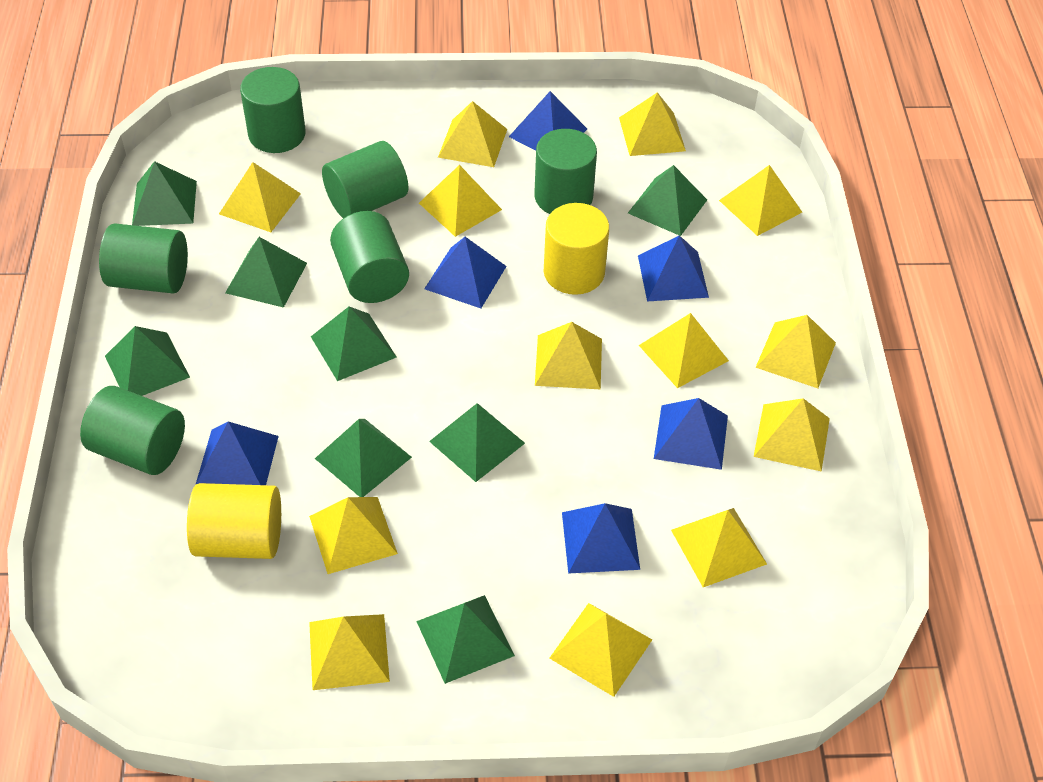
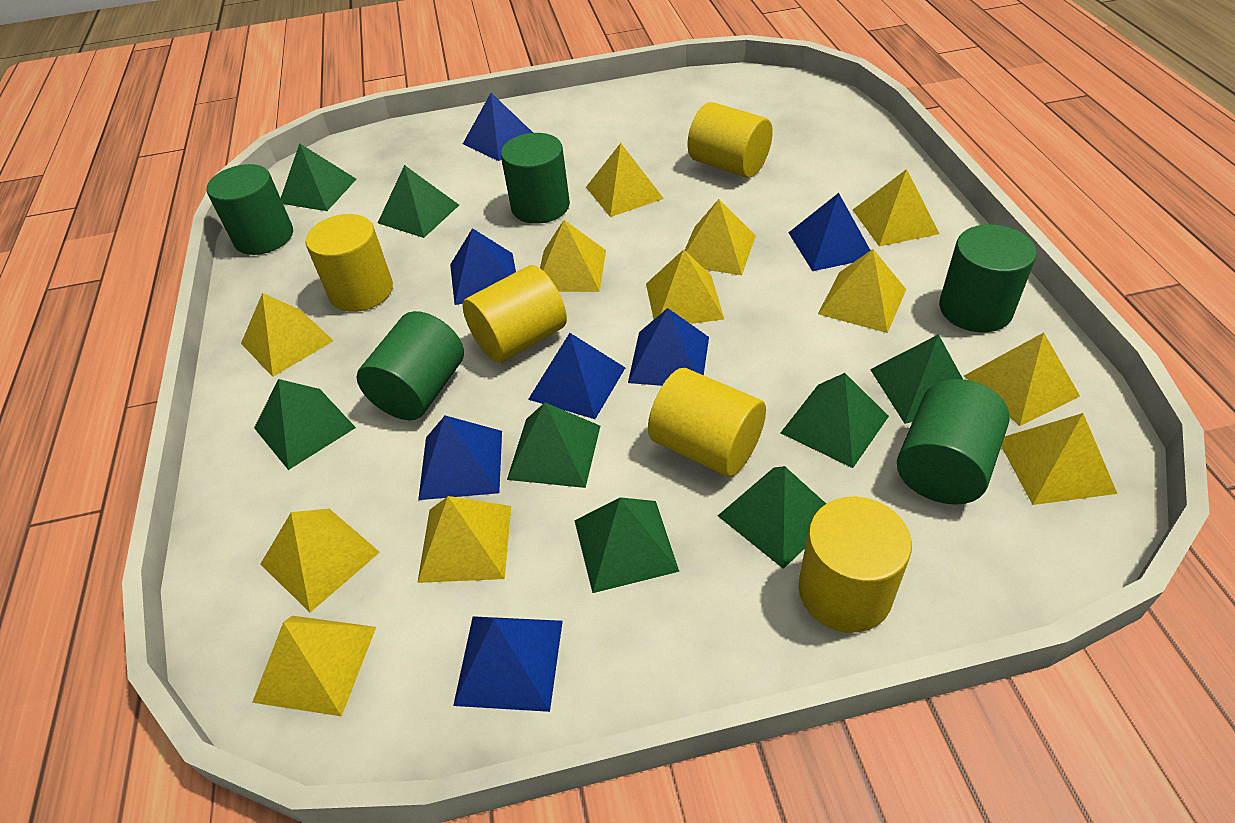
blue pyramid: [195,421,279,485] [424,237,507,309] [509,91,587,150] [562,503,640,574] [638,235,709,302] [654,398,728,470] = 6 -> [418,415,502,500] [450,228,516,305] [453,616,563,712] [463,93,533,161] [528,333,625,419] [628,308,709,386] [788,193,870,271] = 7
green cylinder: [80,386,185,475] [99,223,188,294] [240,67,306,153] [322,141,408,218] [330,211,409,303] [534,129,597,214] = 6 -> [207,164,293,255] [357,311,464,420] [501,133,570,224] [897,379,1010,505] [939,225,1036,332] = 5
yellow cylinder: [187,483,281,559] [544,203,609,295] = 2 -> [306,214,393,312] [462,265,567,363] [648,368,766,477] [688,102,773,178] [798,497,912,633] = 5
yellow pyramid: [219,162,301,232] [309,497,398,574] [309,614,390,690] [419,165,502,237] [438,101,507,167] [535,322,602,389] [549,603,652,697] [619,92,686,156] [639,313,729,388] [671,508,767,587] [719,165,802,236] [754,398,830,472] [755,315,836,388] = 13 -> [241,293,334,377] [252,616,376,716] [260,509,380,612] [417,496,511,583] [540,220,606,292] [586,143,664,217] [646,249,724,324] [685,199,756,275] [818,249,906,333] [853,169,940,246] [964,333,1080,426] [1001,413,1117,505] = 12

